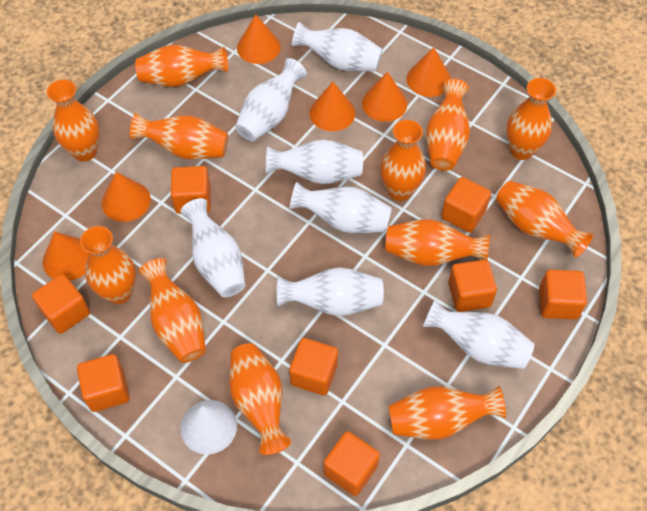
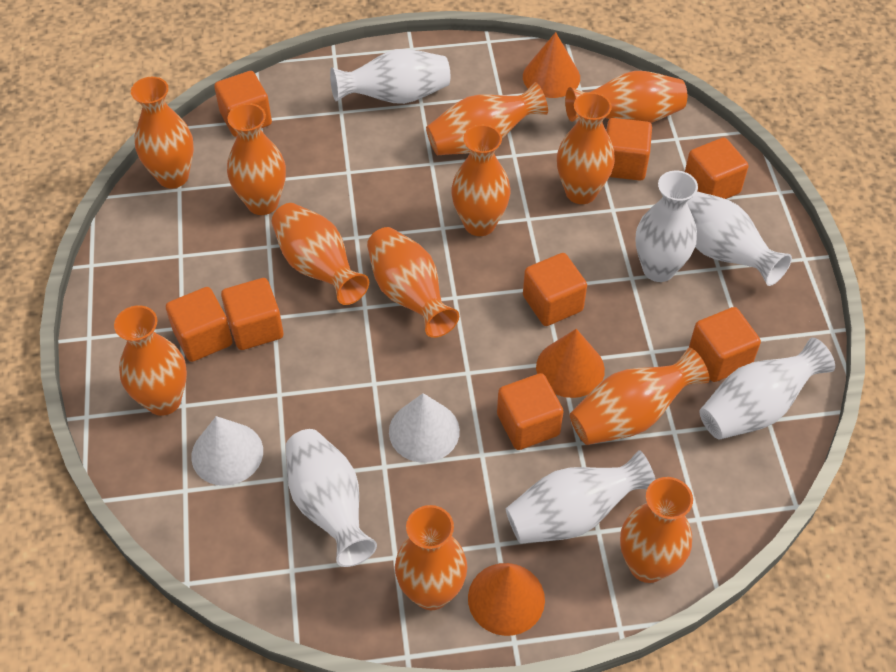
orange cone: [43,232,90,281] [102,172,151,222] [237,15,281,64] [310,82,355,131] [362,72,407,122] [407,47,451,97] = 6 -> [468,563,545,636] [523,32,580,98] [536,329,605,398] = 3
white cone: [180,400,237,454] = 1 -> [191,416,263,486] [389,393,460,463] = 2
white vase: [180,198,245,297] [235,58,307,141] [266,140,363,184] [277,267,384,316] [289,182,392,233] [292,22,383,71] [423,299,535,369] = 7 -> [286,429,377,567] [330,49,450,104] [506,450,656,544] [636,170,698,282] [687,191,792,286] [700,338,835,440] = 6

